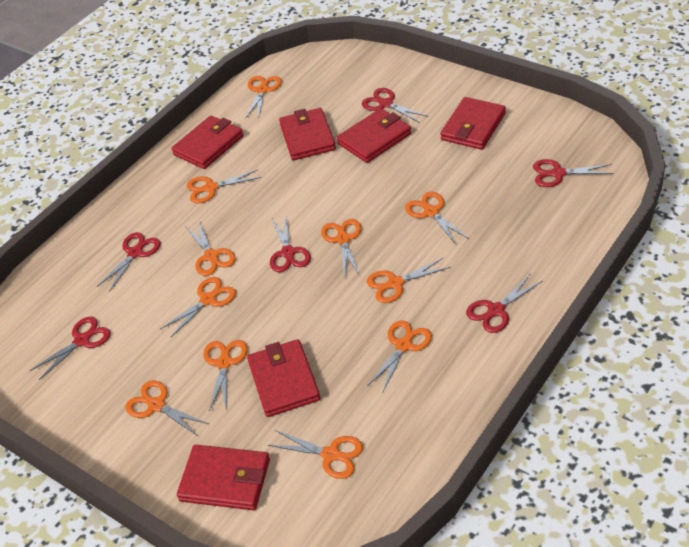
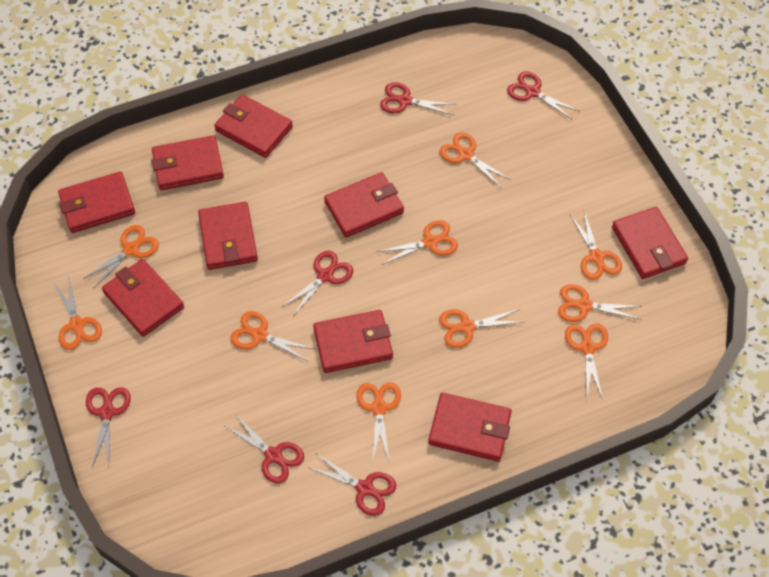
orange scissors: [125,380,209,435] [161,277,236,338] [185,220,236,276] [187,169,261,203] [204,340,248,411] [245,76,282,119] [268,430,363,479] [321,219,362,278] [367,257,450,303] [367,321,432,391] [405,192,469,245] = 11 -> [54,277,102,350] [83,225,159,289] [230,311,314,361] [357,382,401,461] [377,220,458,265] [439,309,523,348] [440,133,511,188] [558,284,642,322] [565,324,608,400] [570,211,622,280] = 10
red wallet: [171,116,244,169] [177,445,270,510] [247,339,320,417] [279,108,336,160] [337,108,411,163] [440,97,506,150] = 6 -> [58,171,135,233] [102,259,184,337] [152,135,224,190] [198,202,258,270] [214,94,293,158] [313,310,393,373] [324,172,404,237] [428,393,512,461] [612,207,688,279] = 9

